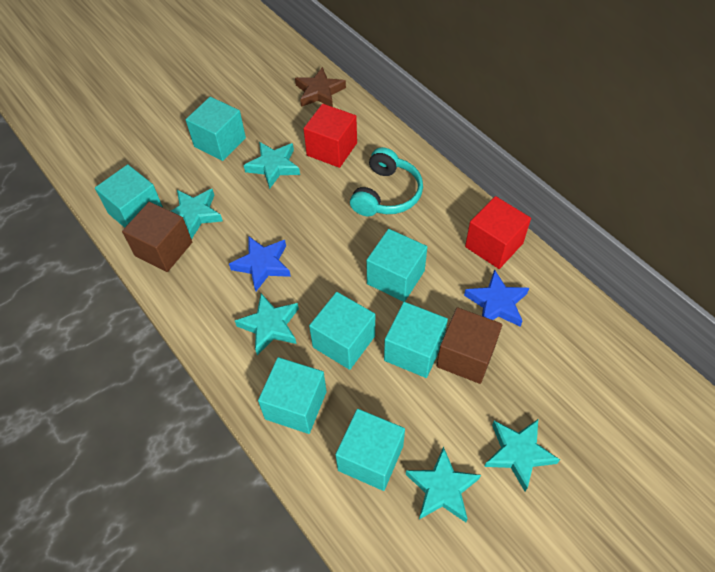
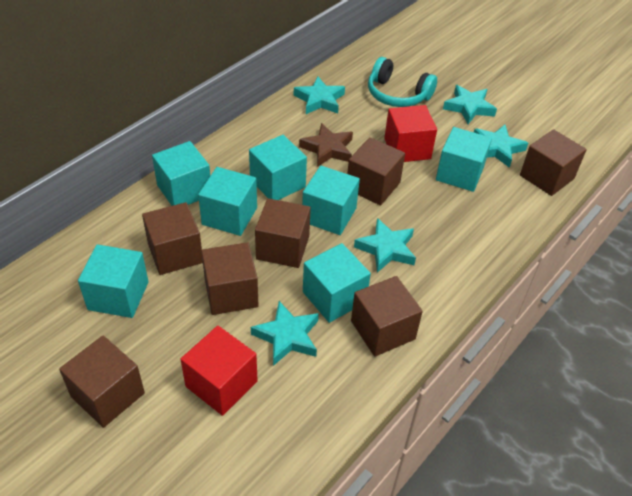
blue star: [229,236,291,291] [464,269,529,327] = 2 -> none = 0
brown cube: [122,202,192,272] [437,307,502,384] = 2 -> [59,336,145,428] [142,202,203,275] [201,242,259,315] [255,198,311,268] [347,137,405,206] [351,276,423,357] [520,129,587,196] = 7

